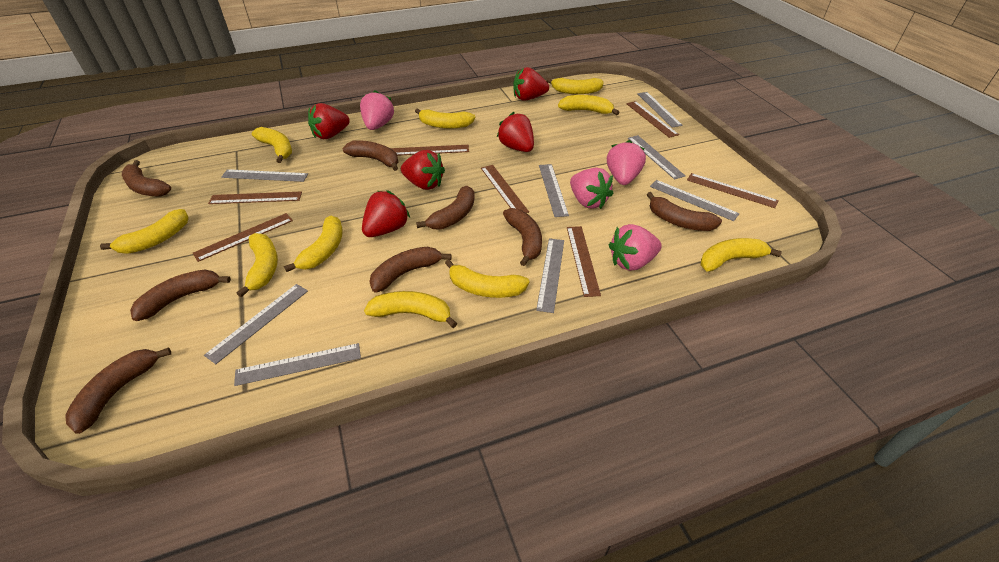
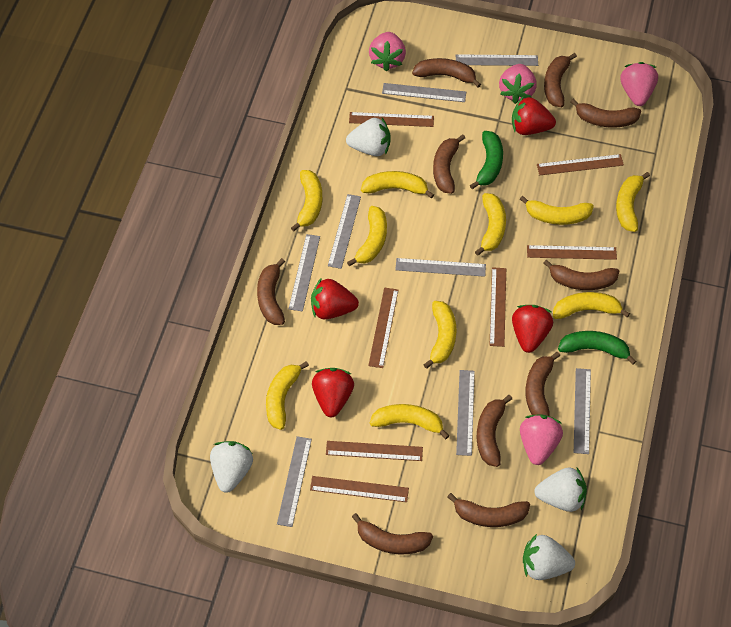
brown banana: [65,348,171,434] [122,160,171,197] [130,269,231,321] [343,140,398,171] [369,247,452,293] [416,186,475,230] [503,208,542,266] [647,192,722,231] = 8 -> [257,258,285,325] [352,513,433,554] [412,58,481,88] [433,135,465,194] [447,493,530,527] [477,395,512,467] [525,352,560,416] [543,260,619,290] [544,53,577,107] [570,99,641,128] = 10
green banana: none = 0 -> [470,131,503,189] [558,331,636,365] = 2
red strawberry: [308,103,350,139] [362,190,410,237] [401,150,445,190] [497,112,534,152] [513,67,549,101] = 5 -> [311,278,359,319] [312,368,354,417] [512,96,556,135] [512,305,553,353] = 4
white strawberry: none = 0 -> [210,441,253,493] [346,118,391,156] [523,534,575,580] [534,467,587,512] = 4

